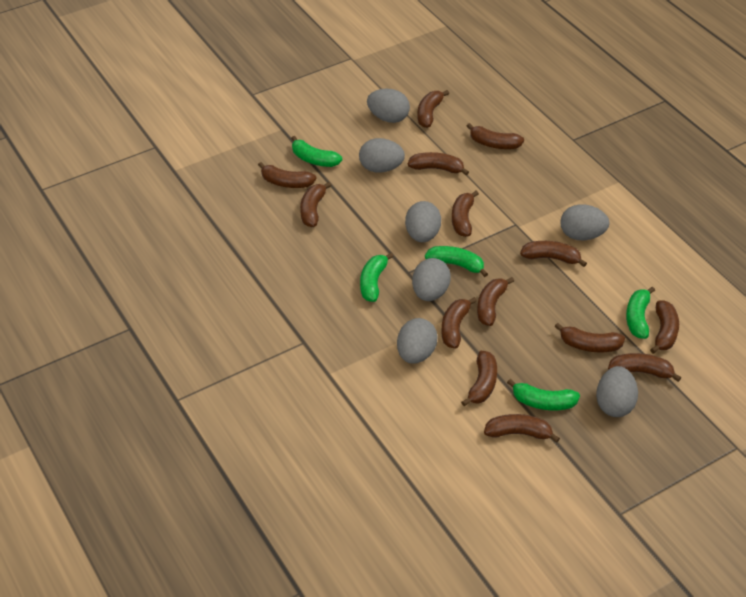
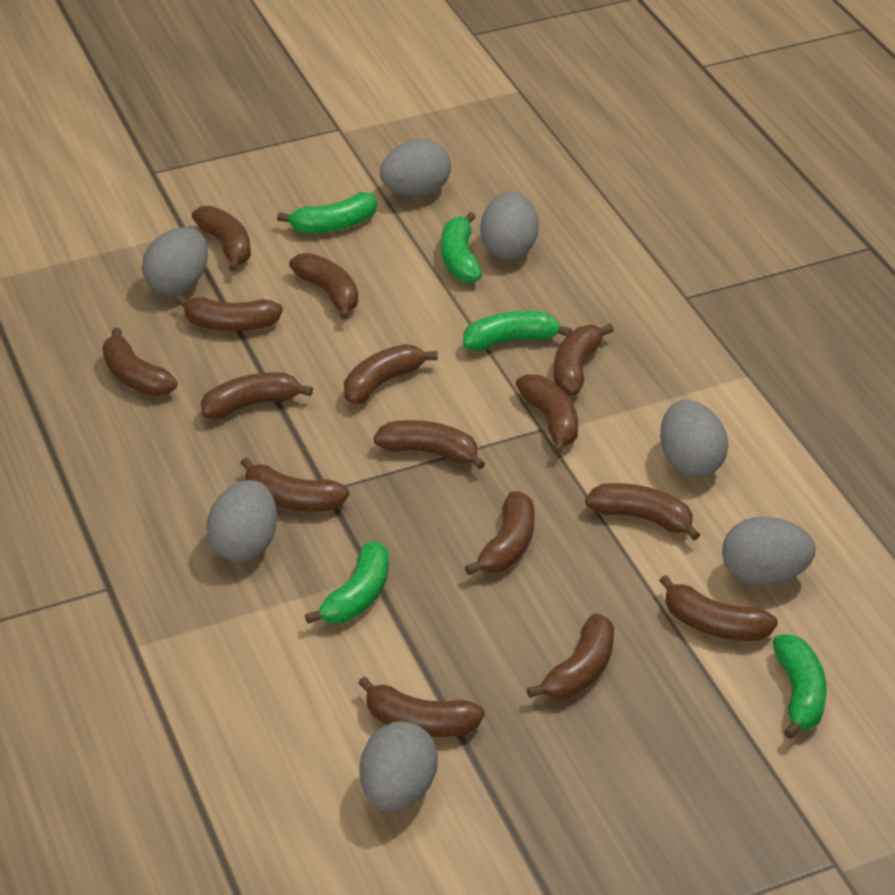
brown banana: [258,162,317,188] [300,182,331,227] [408,152,469,175] [417,90,449,128] [441,297,477,348] [452,191,479,237] [461,351,497,406] [467,123,524,149] [477,277,514,326] [484,414,560,443] [520,241,587,267] [555,323,625,352] [608,353,681,382] [650,300,679,354] = 14 -> [102,328,177,396] [175,295,283,331] [192,206,251,272] [201,372,313,419] [241,457,349,511] [289,253,358,319] [344,344,438,404] [358,676,485,737] [373,420,485,470] [465,491,534,575] [516,374,578,455] [527,613,614,699] [554,324,614,396] [585,483,700,541] [659,575,778,641] = 15

